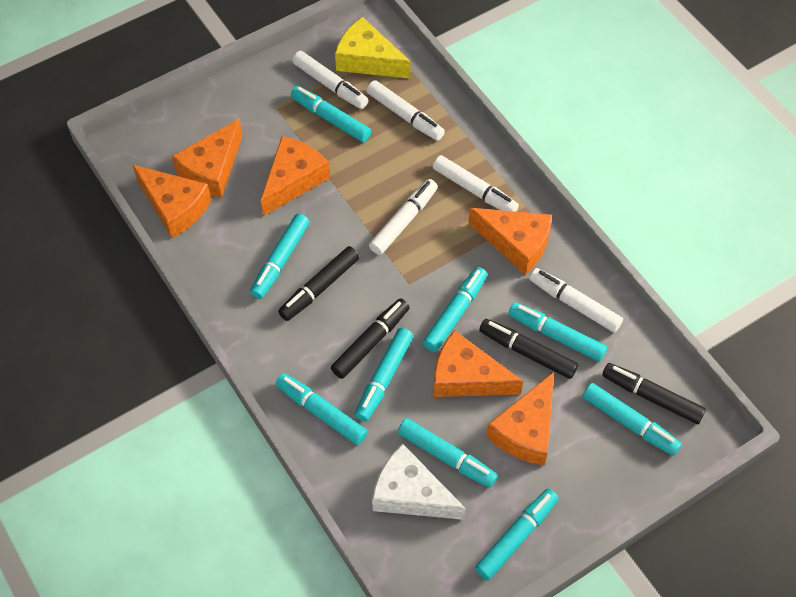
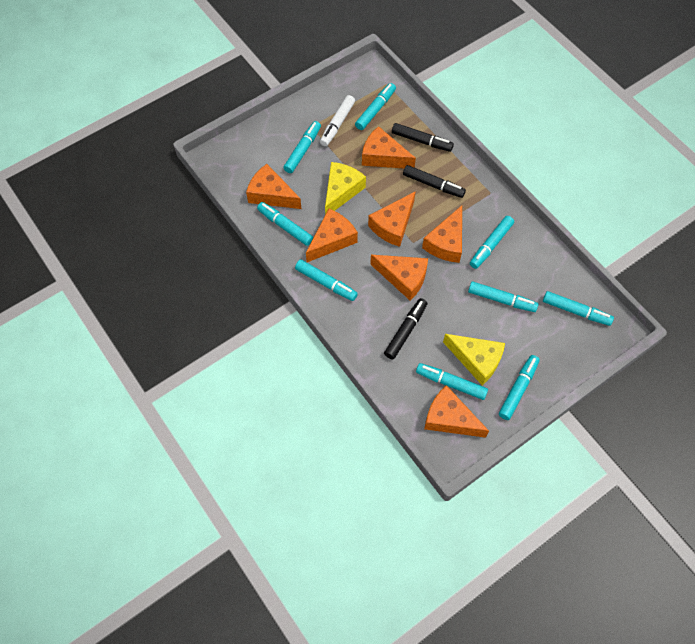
black marker: [278,246,359,321] [331,298,410,379] [479,319,578,379] [602,363,706,424] = 4 -> [384,298,427,360] [392,123,454,152] [403,165,466,198] = 3
orange cheese: [133,165,211,238] [172,118,243,198] [261,136,330,216] [434,330,523,397] [469,208,552,275] [486,372,554,466] = 6 -> [246,164,301,209] [306,209,358,262] [362,126,416,168] [368,191,416,247] [370,255,428,301] [422,206,462,263] [424,385,489,438] = 7
white cheese: [372,444,466,520] = 1 -> none = 0
white marker: [292,51,368,109] [367,80,445,141] [369,179,438,255] [433,155,519,212] [529,268,623,333] = 5 -> [320,95,355,146] = 1
yellow cheese: [335,17,411,79] = 1 -> [325,162,366,215] [443,334,505,385] = 2

